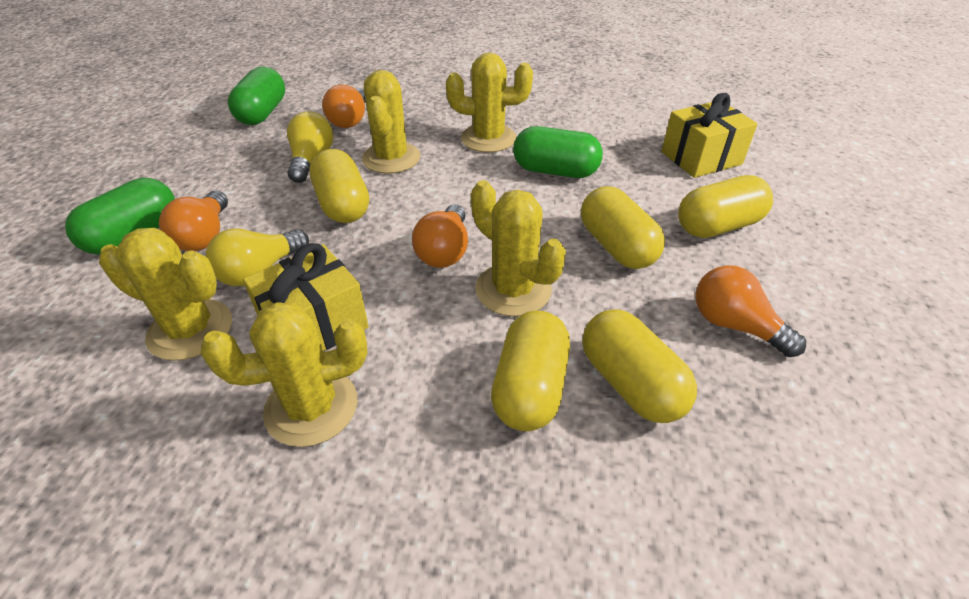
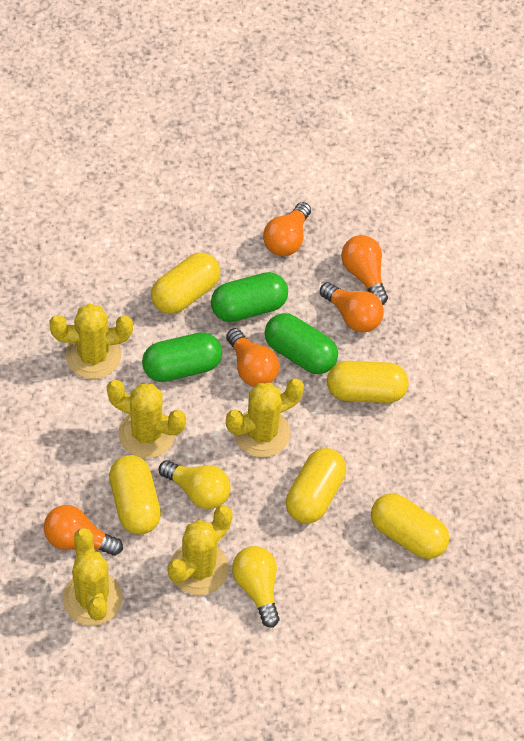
orange light bulb: [159,191,228,251] [322,84,366,128] [412,204,468,268] [696,265,806,357] = 4 -> [44,505,123,556] [226,328,279,387] [263,202,311,256] [320,282,384,333] [341,235,388,305] = 5
yellow gift: [243,243,369,351] [661,93,758,178] = 2 -> none = 0

